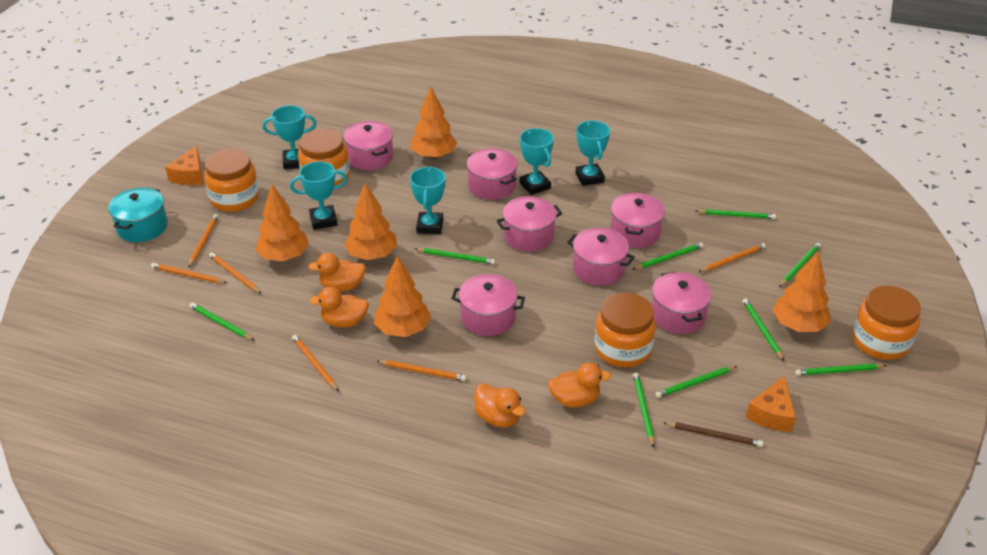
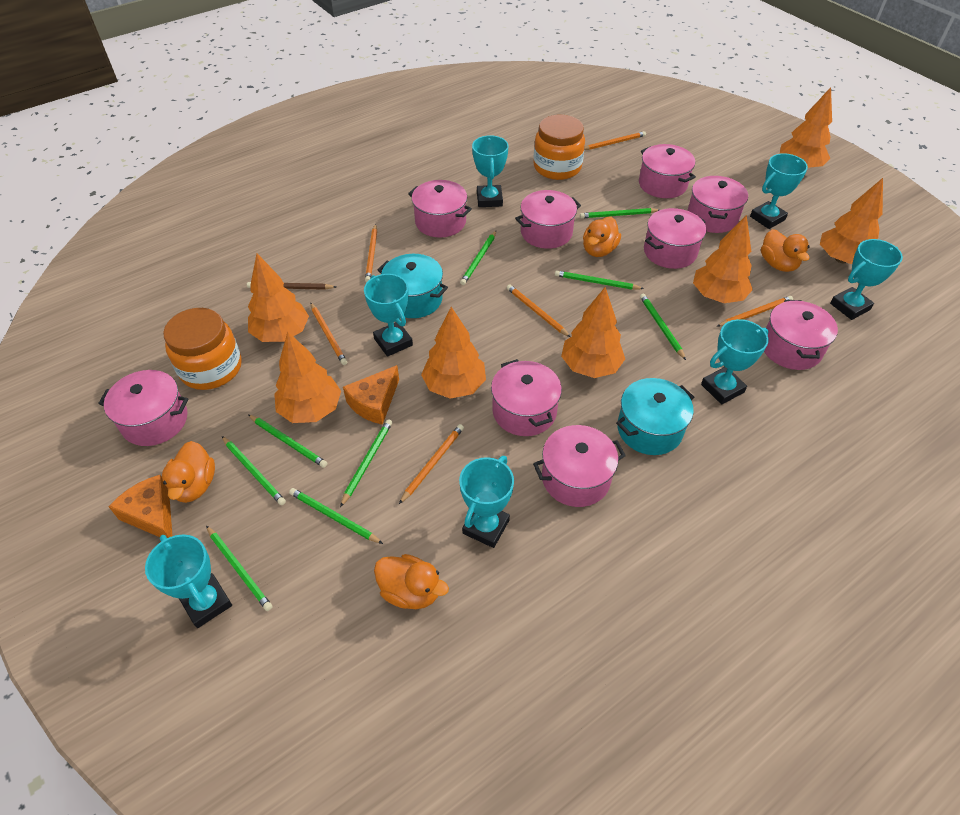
orange jar: [204,149,259,212] [298,129,350,186] [594,293,656,367] [852,286,921,360] = 4 -> [163,308,242,390] [534,115,585,180] = 2
orange tree: [255,184,309,261] [344,183,397,260] [374,255,431,337] [411,86,457,159] [773,252,831,332] = 5 -> [248,254,309,342] [274,332,341,423] [421,307,486,399] [561,287,625,378] [693,215,753,303] [780,87,832,168] [820,178,883,264] = 7
pink pot: [344,121,393,170] [451,274,525,336] [467,148,518,200] [496,196,562,252] [567,228,635,286] [610,193,665,248] [652,272,712,334] = 7 -> [98,370,188,446] [408,180,472,238] [491,359,562,436] [515,190,581,249] [533,425,626,507] [639,144,696,198] [644,208,706,269] [687,176,748,233] [764,300,838,370] = 9
turquoise pot: [108,188,168,242] = 1 -> [378,254,448,318] [616,378,694,455] = 2
turquoise trophy: [263,105,317,169] [290,161,347,230] [410,167,445,234] [520,128,554,195] [575,120,610,186] = 5 -> [145,535,232,628] [364,274,413,357] [459,456,514,548] [472,135,509,207] [701,319,769,404] [750,153,808,229] [830,239,903,320] = 7

